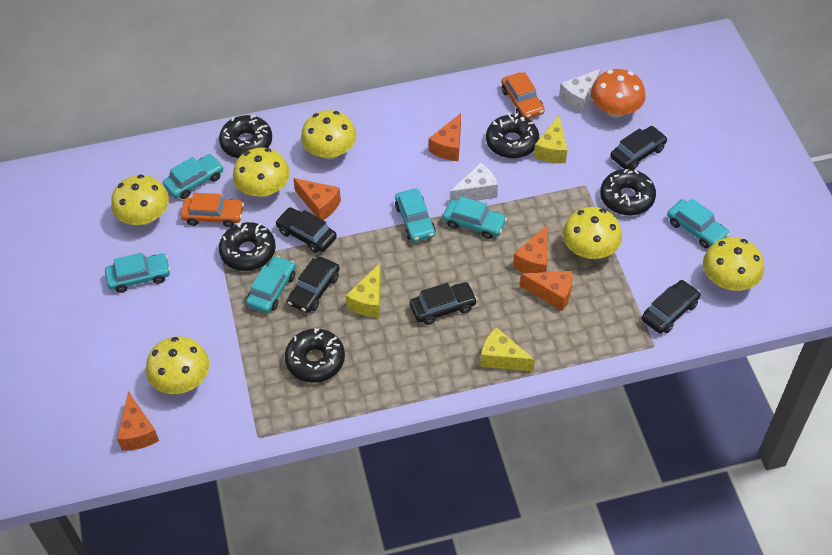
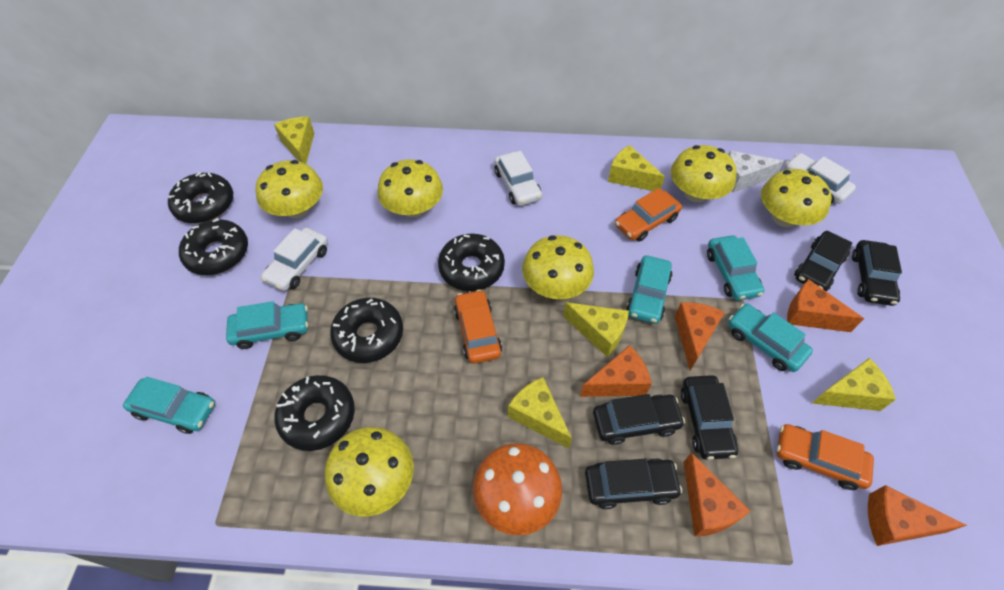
orange car: [181,193,244,227] [501,72,545,119] = 2 -> [454,290,502,364] [615,188,682,242] [776,424,874,490] = 3
turquoise car: [105,253,170,293] [163,154,223,199] [246,256,296,313] [395,189,436,242] [443,196,507,239] [667,199,730,248] = 6 -> [123,377,215,434] [226,301,308,349] [626,255,672,324] [707,235,764,301] [728,304,813,372] = 5
white car: none = 0 -> [261,227,328,291] [494,151,542,206] [784,153,856,204] = 3
white cheese: [450,163,498,201] [559,69,601,113] = 2 -> [728,151,784,193] = 1
yellow cheese: [346,263,381,317] [481,327,535,371] [534,115,567,163] = 3 -> [274,117,314,164] [508,377,572,448] [563,302,629,357] [608,145,665,191] [812,358,896,411] = 5

